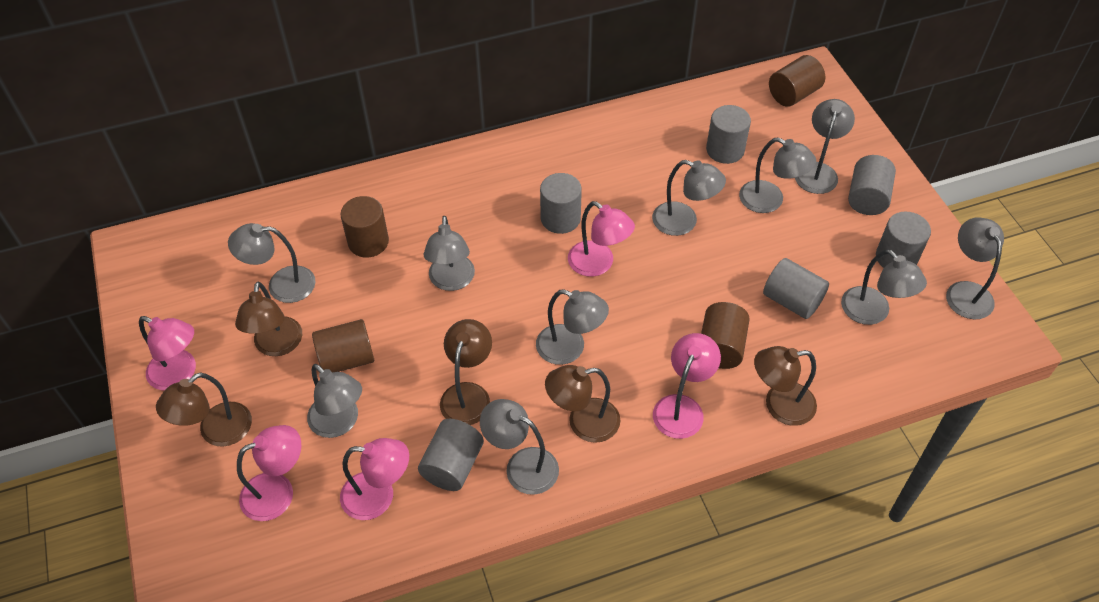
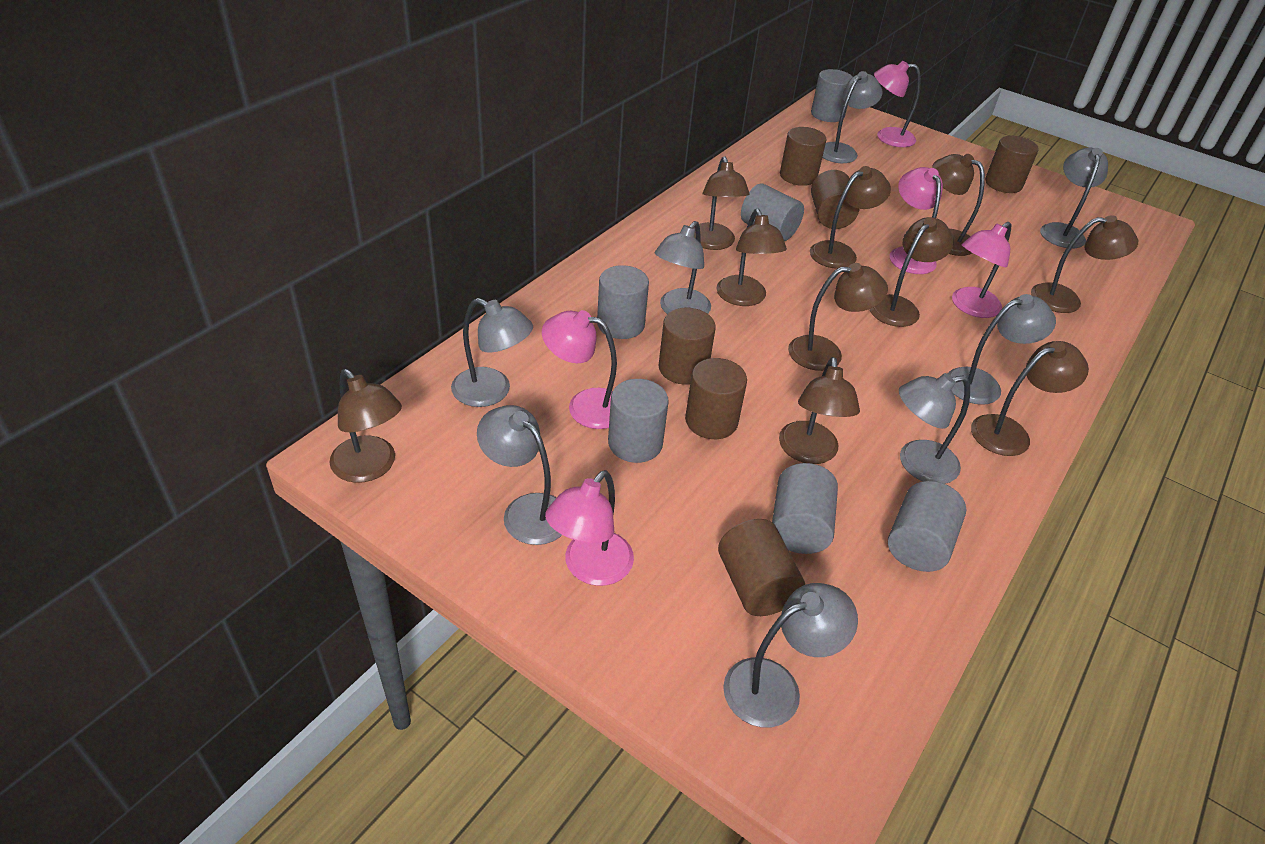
brown cylinder: [312,319,374,373] [340,196,389,258] [701,302,750,369] [769,55,825,107] = 4 -> [659,308,716,385] [685,358,747,439] [718,519,805,616] [780,127,826,186] [811,170,859,229] [985,136,1039,193] = 6
brown lamp: [156,373,252,447] [235,282,302,356] [440,319,492,425] [545,365,621,443] [754,346,817,426] = 5 -> [329,369,402,483] [694,156,750,250] [716,209,787,306] [779,357,860,464] [788,263,888,371] [810,166,891,269] [870,217,954,327] [932,154,985,256] [971,341,1089,456] [1031,215,1138,313] = 10
grey lamp: [228,223,315,303] [307,364,362,438] [424,216,475,291] [480,399,559,495] [536,289,609,365] [652,160,726,236] [739,137,816,213] [795,99,855,194] [841,249,927,325] [946,217,1004,319] = 10 -> [451,298,533,407] [477,405,562,545] [655,221,711,314] [723,583,858,727] [822,71,882,163] [899,373,970,484] [948,294,1056,405] [1040,147,1108,248] = 8

